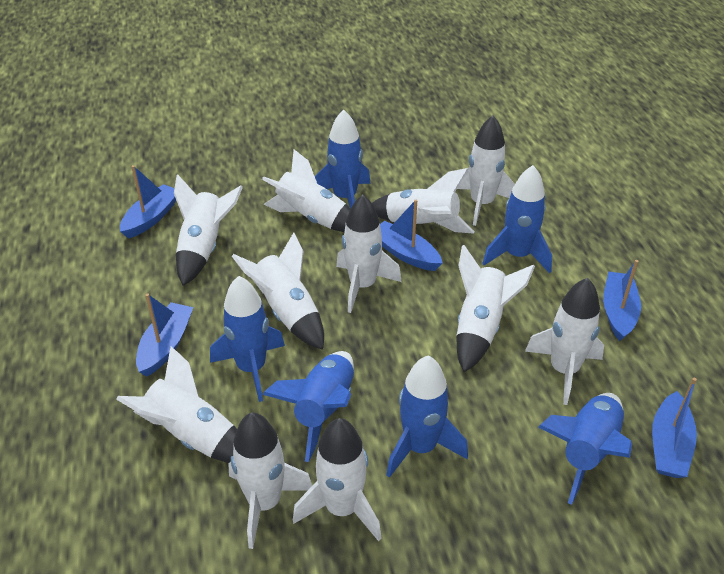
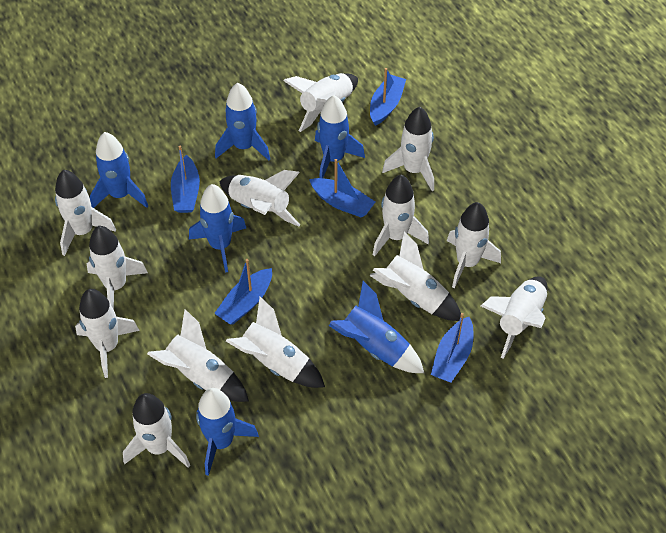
white rocket: [116,346,237,463] [174,175,243,286] [228,413,312,549] [232,233,324,350] [262,149,350,232] [293,418,381,541] [336,195,402,313] [372,168,475,234] [456,245,535,372] [457,116,515,226] [525,278,604,405] = 11 -> [55,170,116,256] [75,289,140,378] [87,226,148,309] [123,393,190,468] [147,309,249,402] [219,170,300,227] [226,297,325,388] [283,73,358,132] [369,231,461,321] [373,175,429,257] [382,107,434,191] [447,202,501,288] [481,276,548,359] = 13

